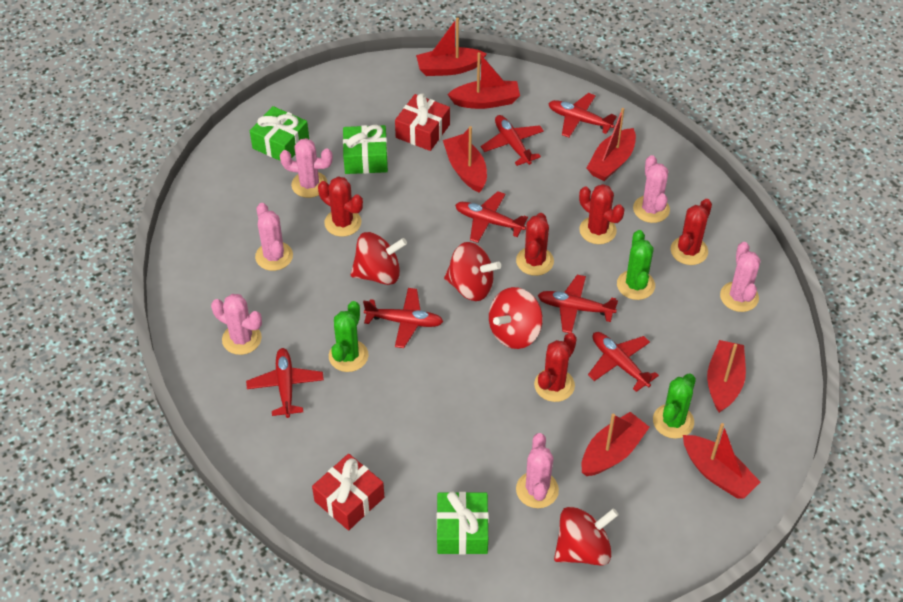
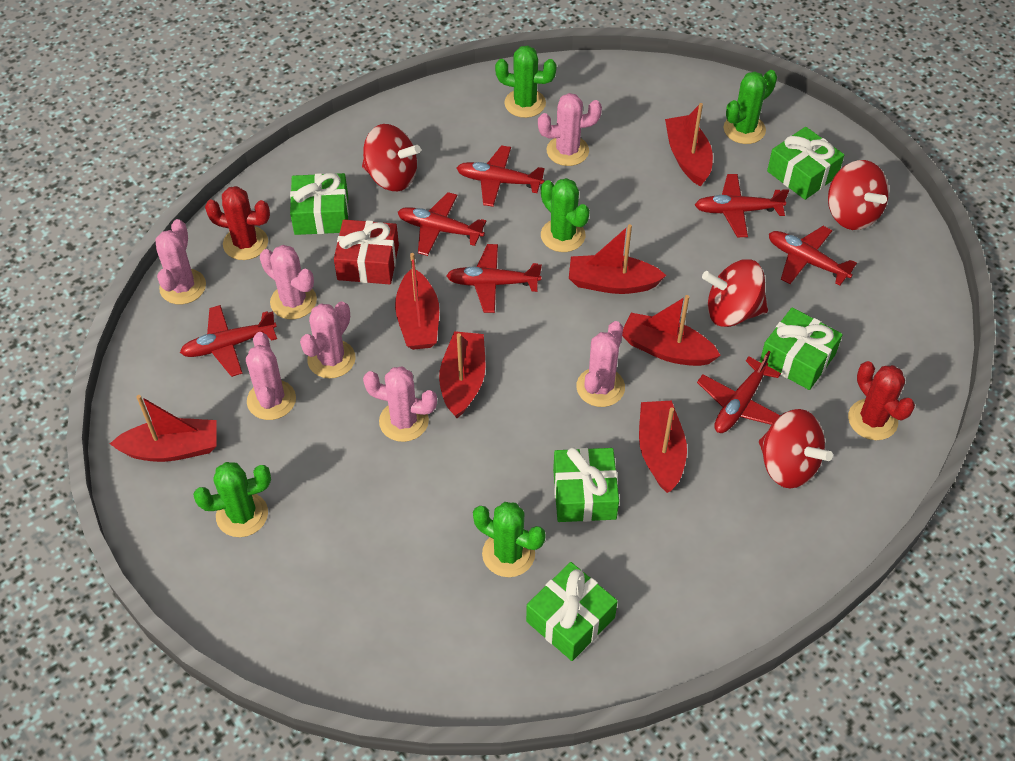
green cactus: [329,301,368,372] [617,230,655,300] [653,373,696,439] = 3 -> [193,462,271,537] [473,502,545,577] [495,46,557,118] [541,178,590,252] [724,70,777,144] = 5
green gift: [250,106,309,161] [343,125,388,174] [437,492,489,555] = 3 -> [290,173,349,235] [526,562,618,661] [553,448,619,522] [760,307,843,390] [767,127,844,200] = 5
pink cactus: [211,294,262,355] [255,203,293,271] [280,138,333,198] [516,433,559,508] [633,155,670,223] [720,242,761,312] = 6 -> [155,219,206,304] [246,332,296,420] [260,245,317,319] [300,301,356,378] [363,367,437,442] [538,93,602,166] [576,321,625,407] = 7
red cactus: [318,177,363,237] [516,213,554,276] [534,333,577,402] [579,184,624,244] [671,199,712,265] = 5 -> [205,186,270,260] [848,361,915,440] = 2
red gift: [312,454,384,530] [395,93,450,151] = 2 -> [334,219,399,285] = 1

